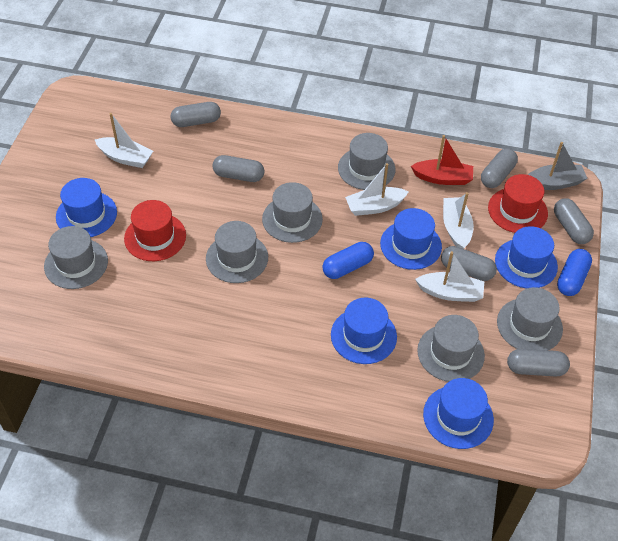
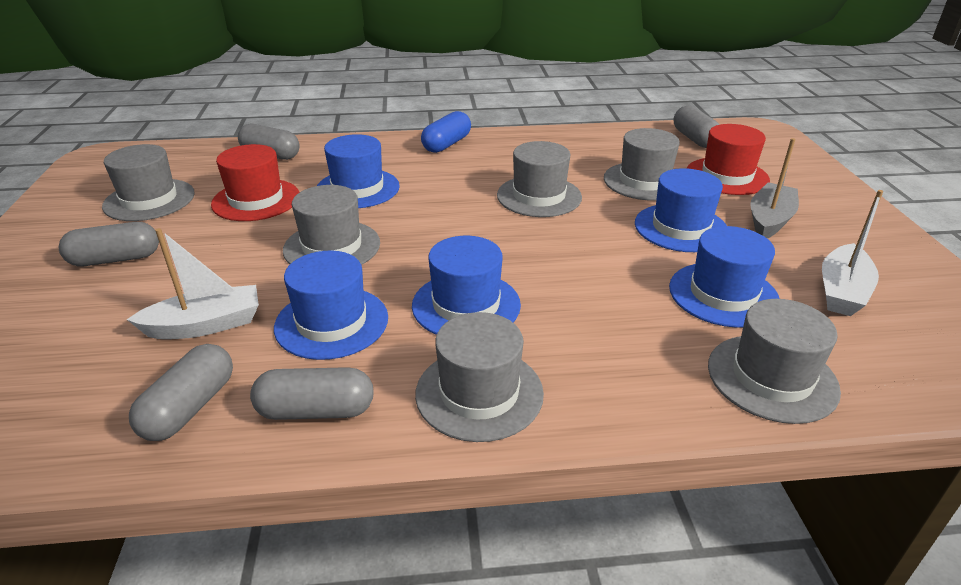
blue capsule: [322,242,374,279] [557,249,592,296] = 2 -> [421,111,471,153] = 1
grey capsule: [171,102,221,127] [212,155,264,182] [441,246,497,281] [481,148,518,188] [507,349,570,377] [554,198,594,244] = 6 -> [59,222,159,266] [129,344,233,441] [238,124,300,160] [250,367,374,420] [674,106,720,148] = 5
red boat: [411,135,473,185] = 1 -> none = 0
white boat: [95,113,153,168] [345,163,409,216] [415,251,484,302] [443,192,474,249] = 4 -> [127,228,259,339] [822,190,884,316] = 2

